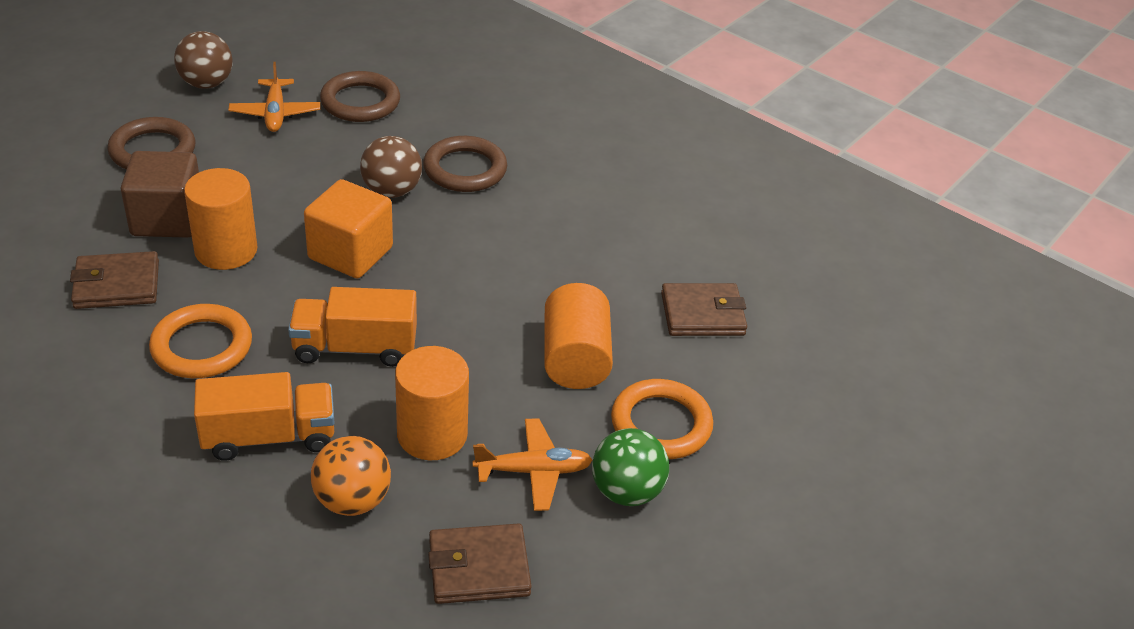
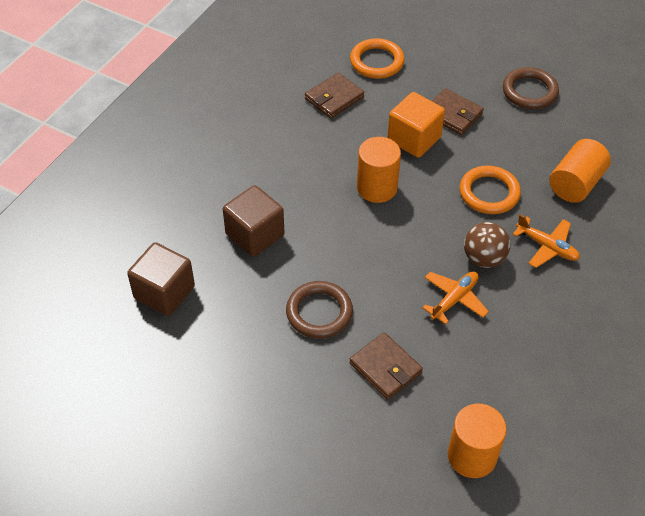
brown ball: [174,31,233,89] [360,136,422,198] = 2 -> [464,222,510,268] = 1
brown cube: [121,151,199,238] = 1 -> [127,242,195,316] [223,185,284,257] = 2
brown ring: [107,117,195,169] [320,71,400,122] [423,136,507,192] = 3 -> [286,281,353,339] [503,67,559,109] = 2
green ball: [592,428,669,506] = 1 -> none = 0
orange ball: [311,436,391,516] = 1 -> none = 0
orange truck: [194,372,335,461] [288,287,417,367] = 2 -> none = 0

